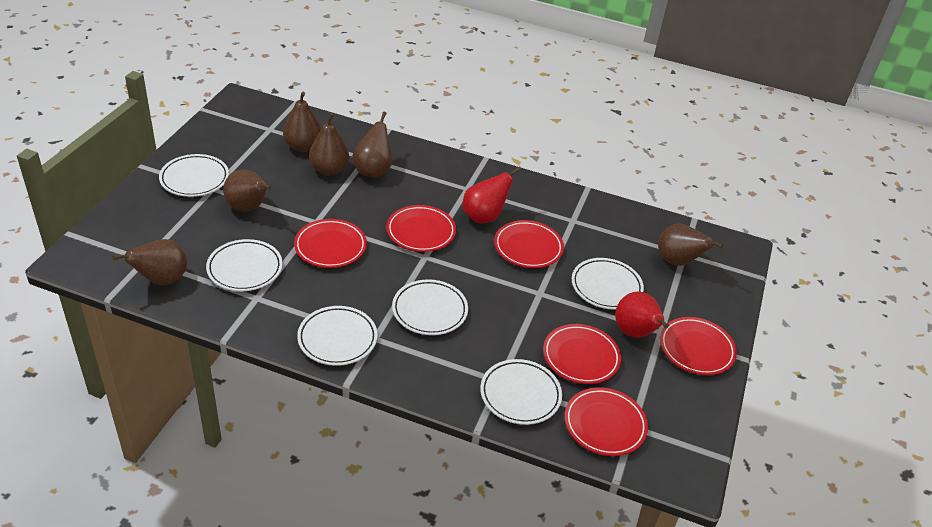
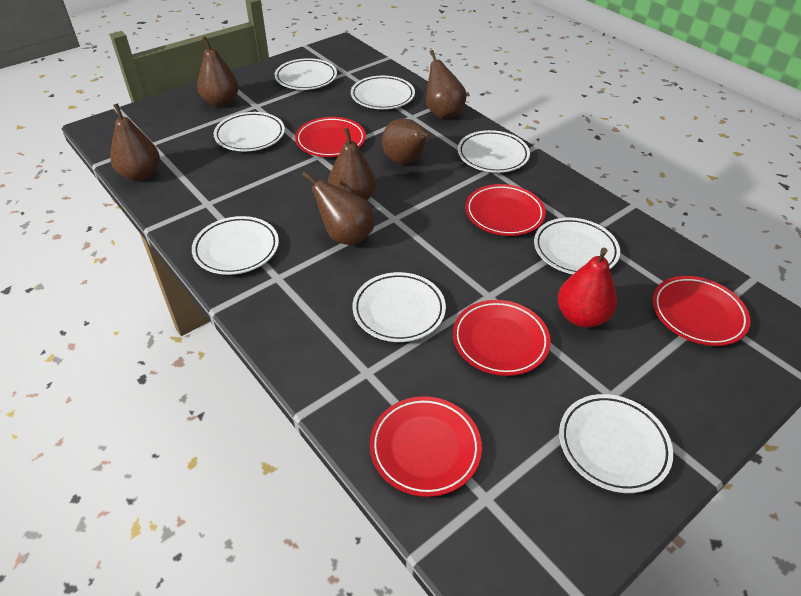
red pear: [463,166,522,223] [615,292,669,338] = 2 -> [558,248,617,328] = 1
red plate: [294,219,367,268] [387,205,456,252] [494,220,564,268] [543,324,621,384] [564,387,648,456] [660,317,737,375] = 6 -> [295,117,366,157] [370,396,482,497] [453,300,551,376] [465,184,546,236] [653,276,751,346] = 5
white plate: [159,154,229,197] [206,239,283,291] [297,306,378,366] [392,279,468,335] [480,359,562,425] [572,258,644,310] = 6 -> [192,216,279,275] [214,112,285,152] [274,58,337,90] [351,76,415,109] [352,272,446,342] [458,130,530,173] [534,218,620,274] [559,394,673,493] = 8

